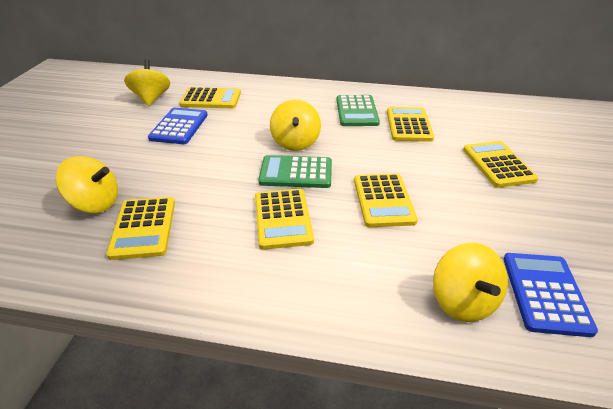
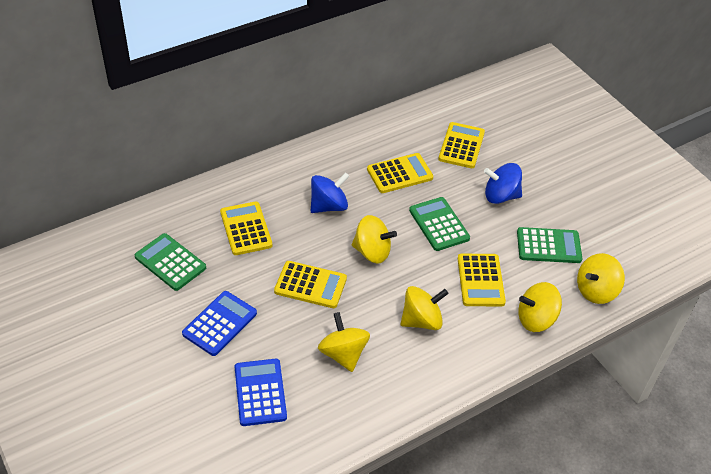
blue spinning top: none = 0 -> [311,172,349,213] [484,163,522,204] = 2
green calculator: [258,155,332,188] [336,95,380,126] = 2 -> [135,233,206,291] [409,197,470,251] [517,227,582,263] = 3
yellow calculator: [106,197,175,260] [179,87,241,108] [255,189,314,250] [354,173,418,227] [387,107,434,142] [463,141,538,188] = 6 -> [220,201,272,255] [274,261,347,308] [367,153,433,193] [438,122,485,168] [458,254,506,306] = 5
yellow spinning top: [56,156,118,213] [124,59,170,106] [270,99,321,151] [433,243,508,322] = 4 -> [318,312,370,372] [352,215,397,264] [401,286,449,330] [518,282,562,332] [577,253,625,304] = 5

